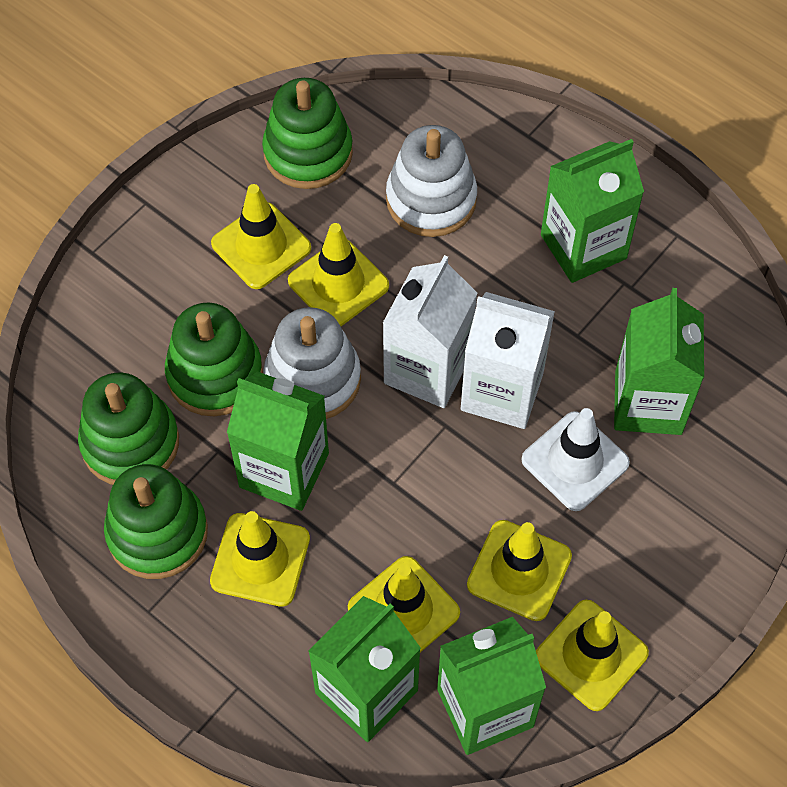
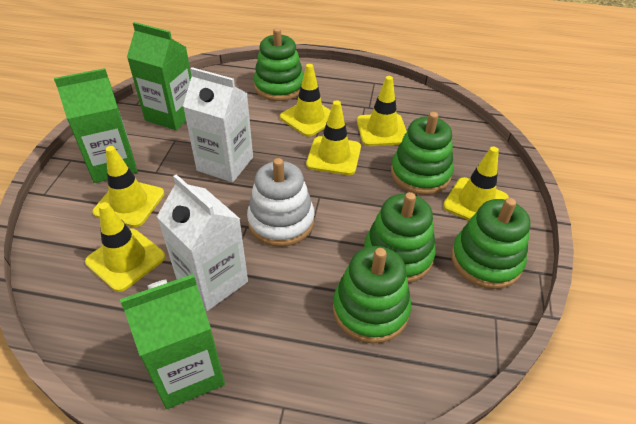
green carton: [227,371,329,511] [308,596,421,742] [437,617,546,755] [541,139,644,283] [614,288,704,435] = 5 -> [54,68,138,183] [120,274,225,409] [127,22,191,130] = 3
green stacking toy: [78,373,179,485] [104,464,208,579] [165,303,263,416] [262,78,353,189] = 4 -> [254,28,304,101] [333,246,411,343] [364,192,436,283] [391,112,454,195] [451,198,530,289] = 5
white stacking toy: [263,307,361,419] [386,125,477,237] = 2 -> [247,158,314,247] = 1
white traffic cone: [521,408,630,511] = 1 -> none = 0

